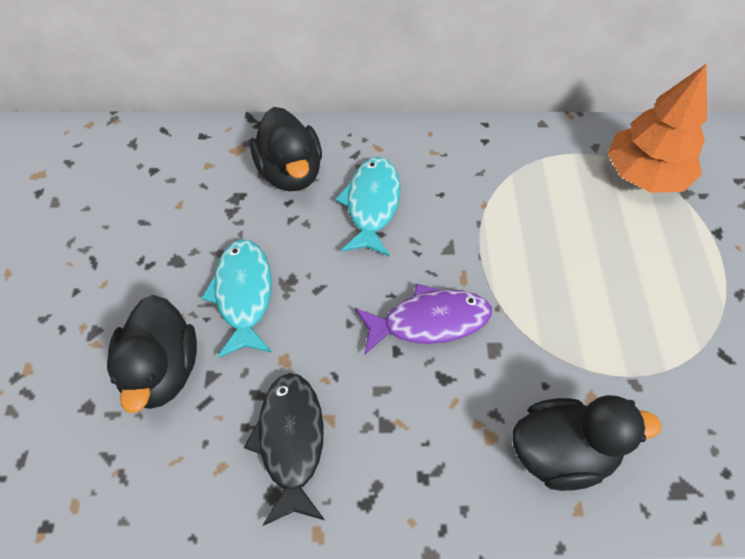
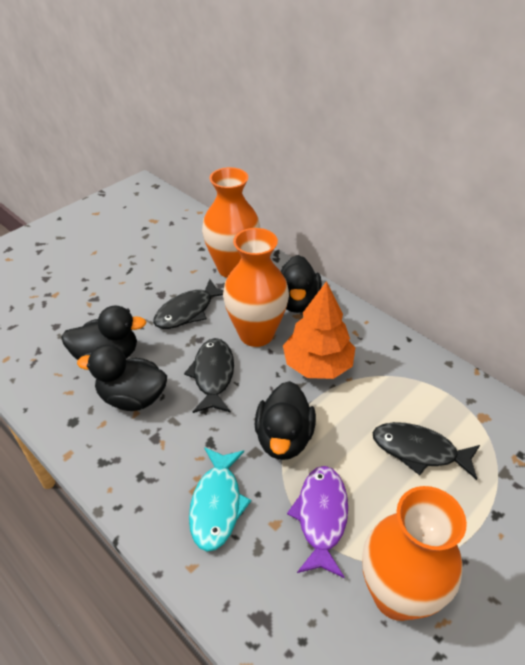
black duck: [107,295,197,413] [250,107,322,191] [513,395,661,491] = 3 -> [61,306,146,360] [77,345,167,411] [254,381,316,460] [281,255,322,313] = 4
black fish: [244,373,325,526] = 1 -> [153,279,224,329] [184,338,234,413] [372,422,480,480] = 3
orange vase: none = 0 -> [202,167,260,278] [223,228,289,347] [362,486,467,621] = 3
turquoise fish: [201,239,272,358] [335,157,400,257] = 2 -> [189,447,251,552] = 1

